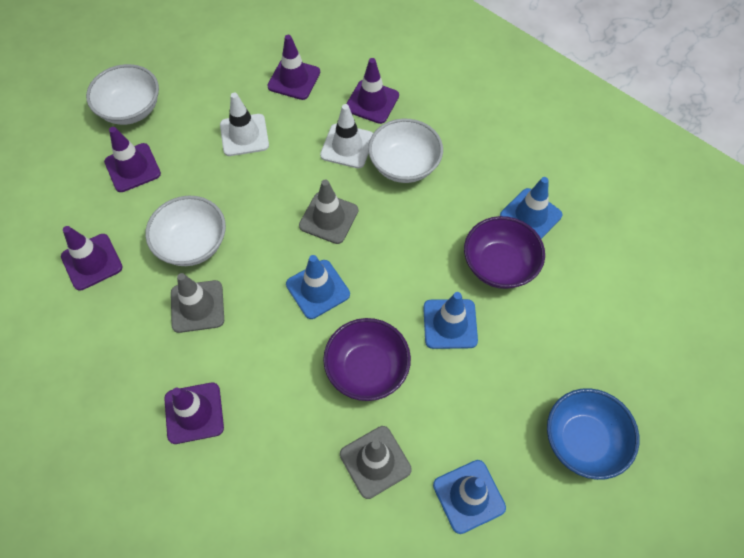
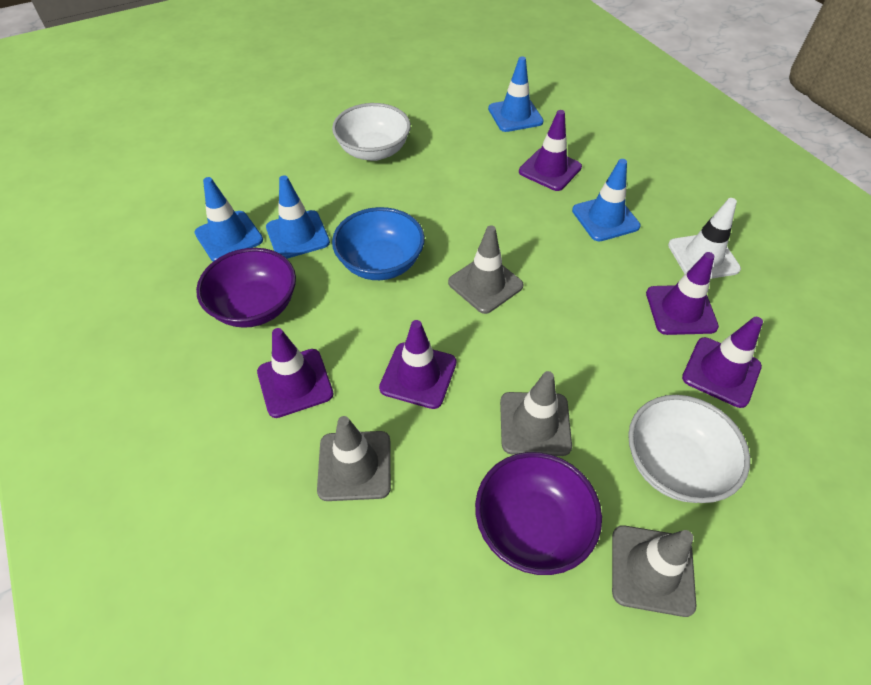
grey traffic cone: [171,273,224,333] [299,179,358,244] [340,426,412,499] = 3 -> [317,416,391,501] [448,225,524,314] [500,371,572,456] [612,525,696,617] = 4
white bowl: [86,64,159,125] [145,196,226,266] [368,118,443,183] = 3 -> [332,103,411,161] [628,395,750,503] = 2
white traffic cone: [220,93,269,156] [320,104,373,168] = 2 -> [668,198,741,279] = 1

